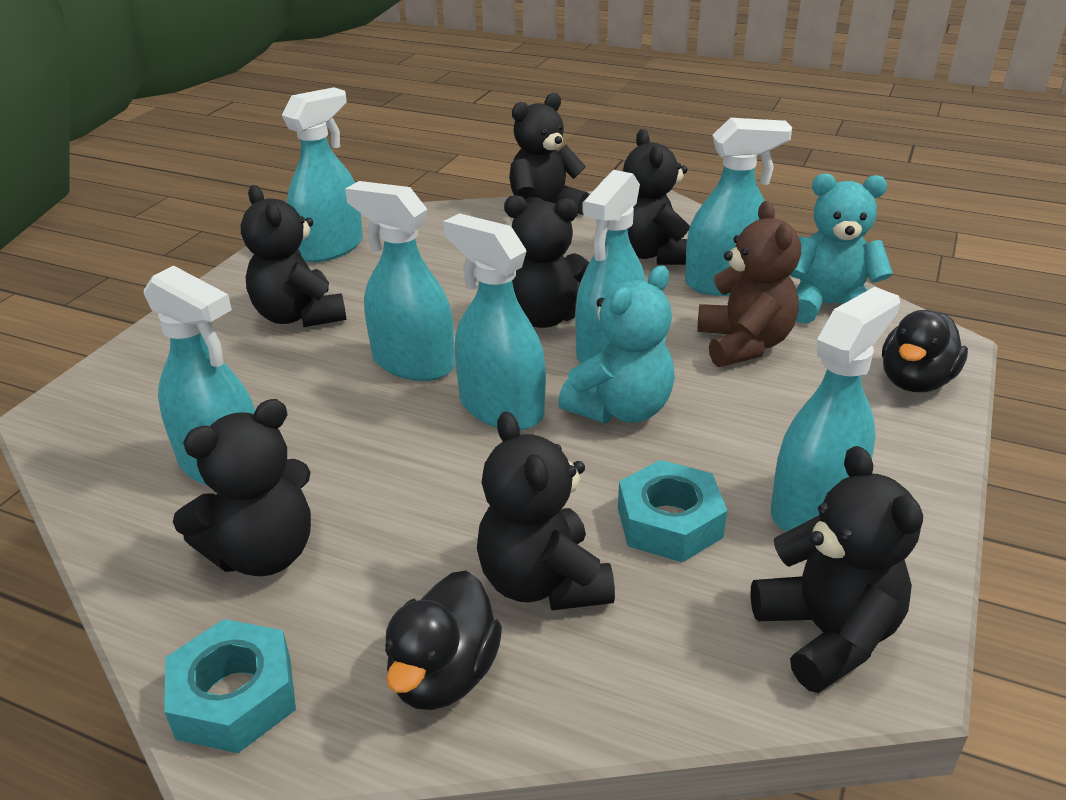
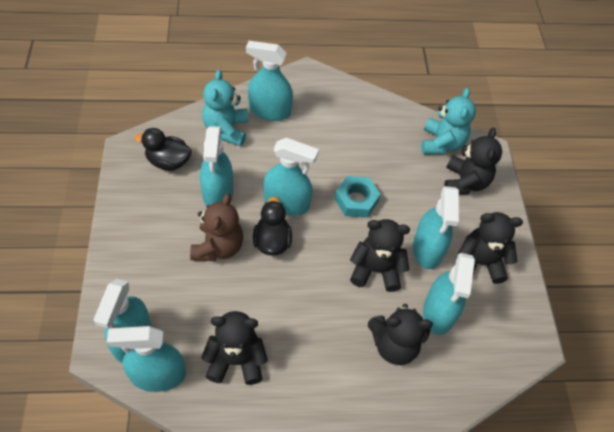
black teddy bear: [173,399,311,576] [241,185,346,327] [477,411,615,610] [504,195,590,328] [509,93,590,215] [623,129,690,265] [750,446,923,693] = 7 -> [201,311,268,385] [350,219,410,292] [368,304,433,365] [444,128,502,194] [458,212,523,284] = 5
turquoise nut: [164,619,296,753] [618,460,727,562] = 2 -> [335,176,381,218] = 1

